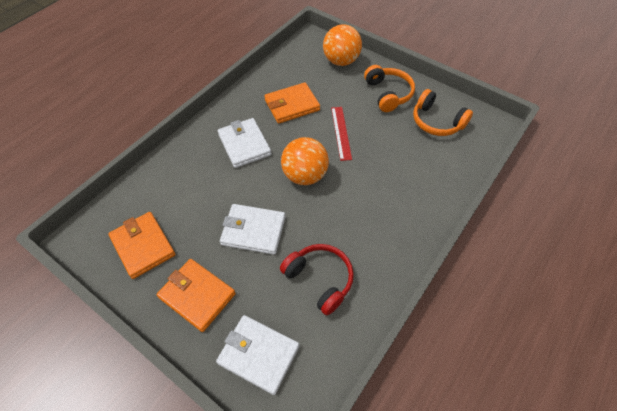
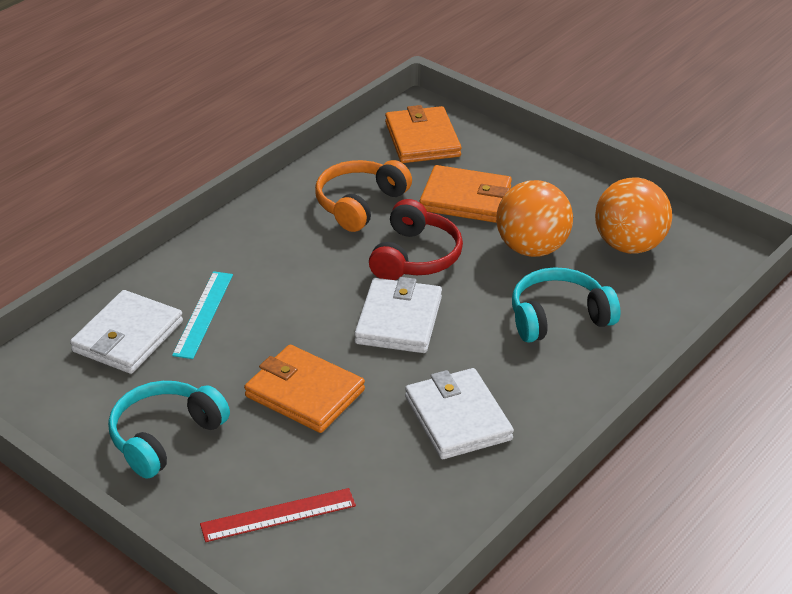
orange headphones: [364,65,415,112] [413,89,473,136] = 2 -> [315,160,412,232] = 1
turquoise headphones: none = 0 -> [108,381,230,479] [512,267,620,343] = 2
turquoise ruler: none = 0 -> [172,271,233,359] = 1

